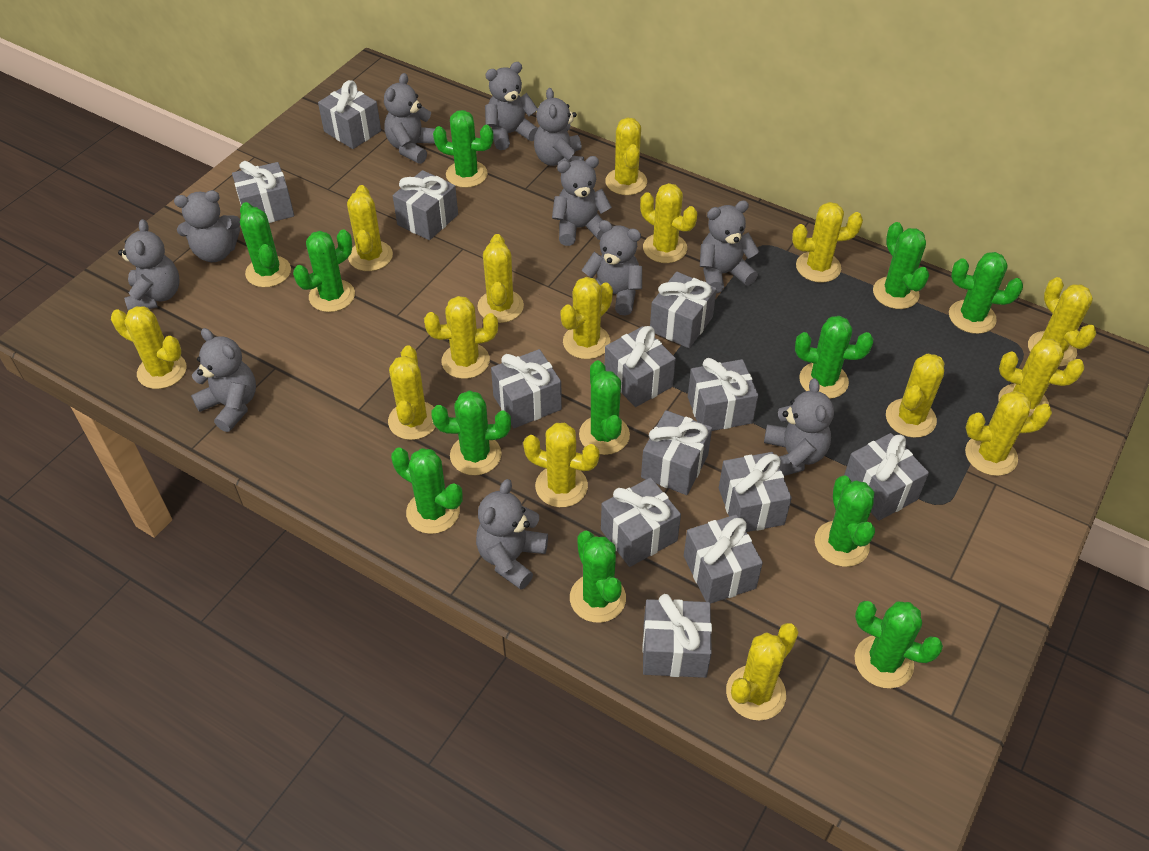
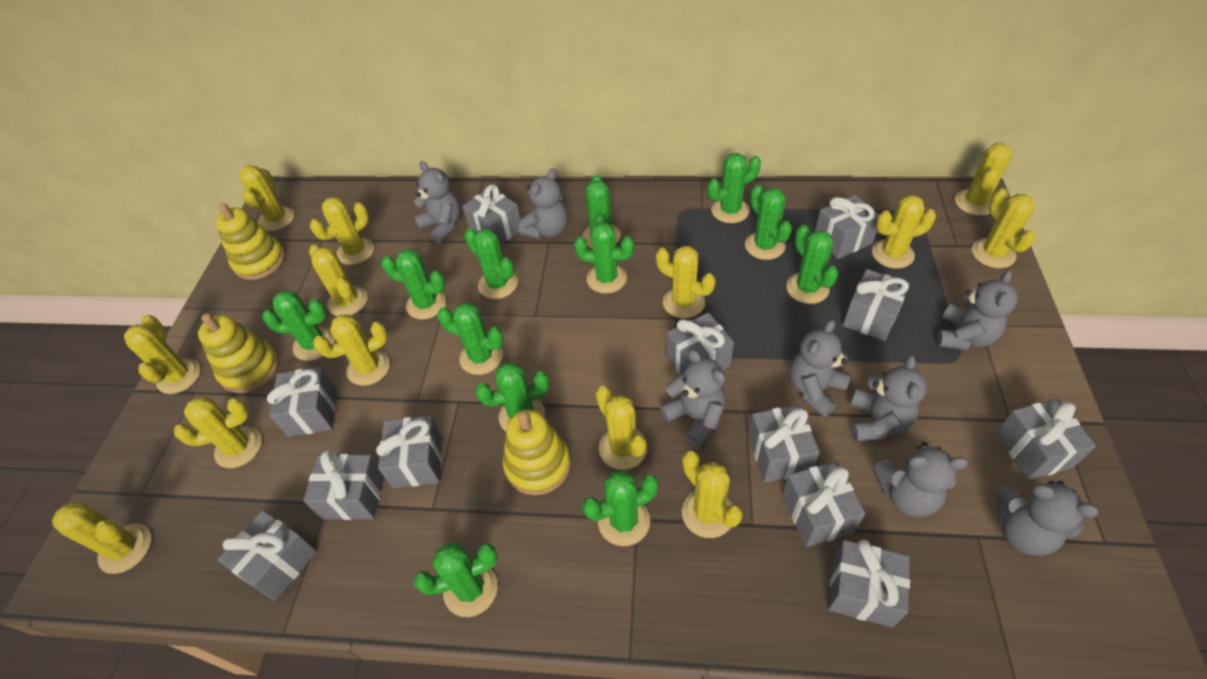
grey gift: [232,161,294,223] [318,80,381,149] [393,170,458,240] [491,349,562,428] [601,478,681,567] [605,326,676,407] [641,410,712,495] [642,594,712,678] [650,272,717,348] [684,515,763,604] [688,358,758,431] [719,452,792,532] [844,433,929,521] = 13 -> [217,510,317,601] [267,367,337,437] [303,450,384,520] [376,416,442,488] [462,185,521,246] [667,312,734,374] [748,405,820,482] [782,461,865,547] [815,195,879,259] [828,540,910,627] [843,269,910,341] [995,398,1096,480] = 12
grey teddy bear: [118,219,180,311] [174,190,240,262] [191,328,256,432] [384,73,435,164] [476,479,548,590] [485,62,538,150] [534,88,584,166] [552,156,612,246] [582,220,642,316] [700,200,759,294] [764,378,834,476] = 11 -> [414,161,461,243] [519,169,568,239] [660,349,726,447] [790,320,851,417] [850,355,927,442] [873,442,968,517] [937,270,1018,350] [997,481,1098,556] = 8
yellow cactus: [111,306,186,389] [347,185,393,271] [388,345,436,440] [424,296,498,379] [477,234,524,323] [523,423,600,507] [560,277,613,359] [605,117,647,195] [640,183,697,263] [726,623,799,721] [792,202,863,283] [886,353,945,438] [965,391,1052,476] [998,339,1084,416] [1028,277,1096,367] = 15 -> [52,502,151,574] [124,315,201,394] [174,397,262,468] [239,165,295,231] [309,245,368,316] [310,197,374,265] [313,314,390,386] [595,386,648,470] [656,246,716,319] [682,451,743,538] [872,195,936,269] [955,143,1012,216] [972,188,1036,268] = 13
yellow stacking toy: none = 0 -> [198,313,279,393] [215,203,285,280] [503,410,571,495] = 3

